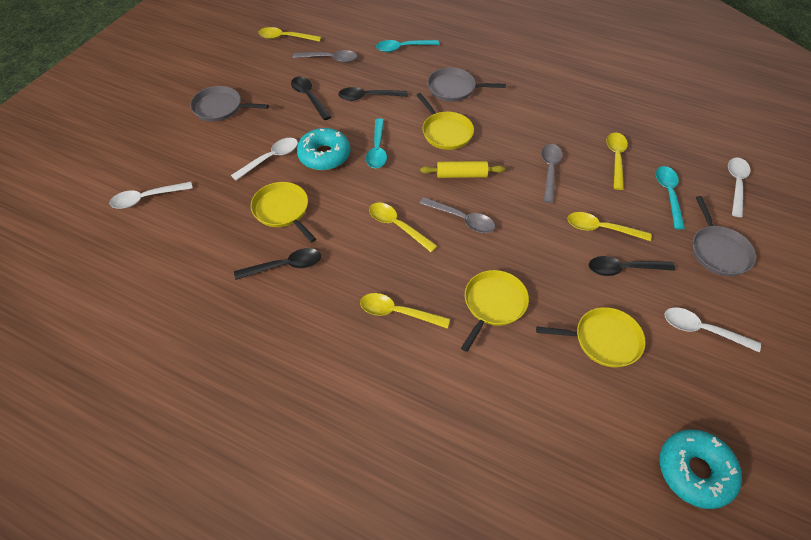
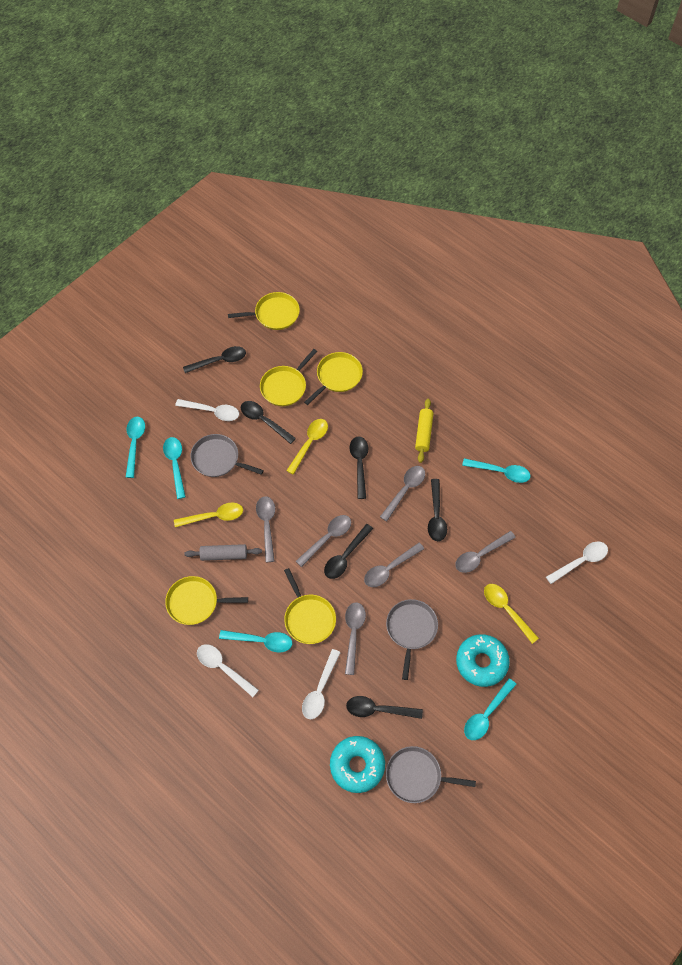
black spoon: [234,248,321,280] [291,77,331,120] [338,87,408,101] [589,256,675,276] = 4 -> [183,346,246,373] [241,401,296,444] [324,524,373,579] [346,696,423,719] [350,436,368,499] [428,479,447,541] = 6
grey rolling pin: none = 0 -> [184,544,262,561] = 1
grey spoon: [293,50,357,63] [419,197,495,233] [541,144,563,203] = 3 -> [256,496,275,562] [296,515,351,567] [345,602,366,675] [364,543,424,587] [380,466,425,521] [455,531,516,573] = 6
turquoise spoon: [366,118,387,168] [376,40,439,52] [656,166,685,229] = 3 -> [126,417,145,478] [163,437,186,499] [219,630,292,652] [462,458,531,483] [464,678,517,740] = 5
yellow pan: [251,182,316,243] [416,93,474,150] [461,270,529,352] [536,307,646,367] = 4 -> [165,576,248,625] [228,292,300,330] [260,349,317,406] [284,568,336,644] [304,352,363,405] = 5
yellow spoon: [258,27,321,42] [360,293,450,329] [369,202,437,253] [567,212,652,241] [606,133,628,190] = 5 -> [174,503,243,527] [286,419,328,475] [484,584,539,644] = 3

